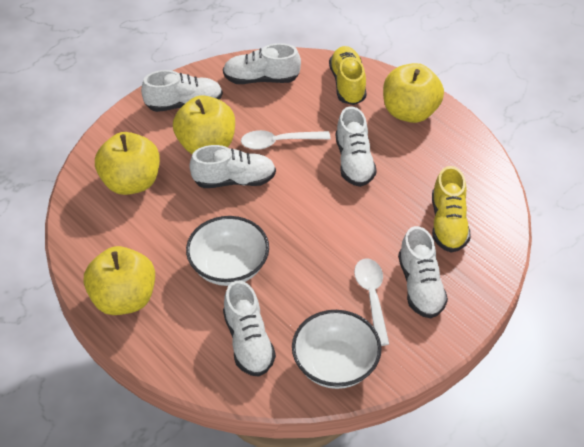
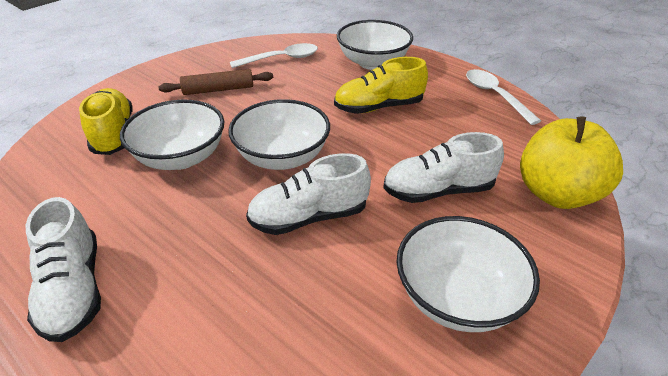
brown rolling pin: none = 0 -> [159,69,273,95] = 1
white bowl: [186,216,269,286] [292,310,382,389] = 2 -> [120,99,225,170] [228,99,330,170] [337,20,413,70] [396,216,540,332] = 4
white shoe: [141,70,223,112] [189,145,276,188] [223,43,301,84] [223,280,276,377] [336,106,377,187] [398,226,448,318] = 6 -> [25,197,101,342] [246,153,371,235] [383,132,504,203] = 3
yellow apple: [84,246,155,315] [95,132,160,195] [173,95,235,154] [383,63,444,123] = 4 -> [520,117,623,209] = 1

